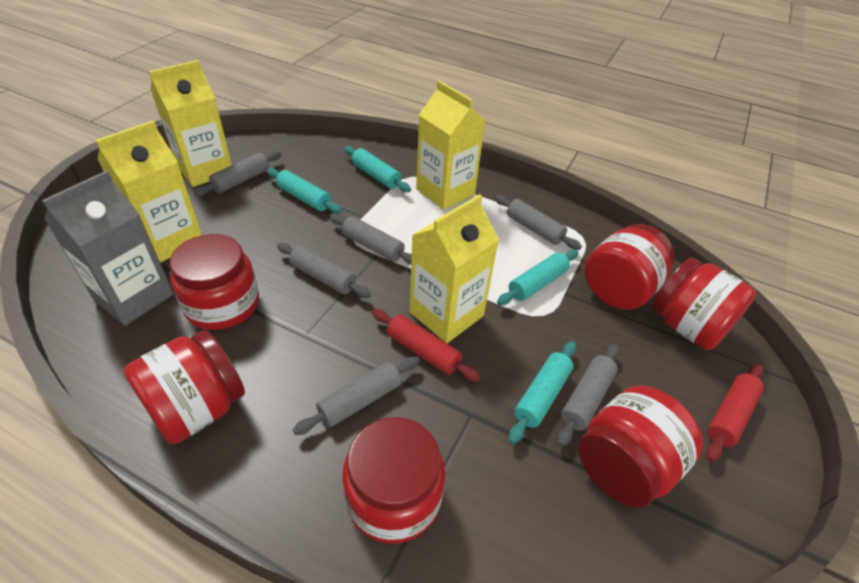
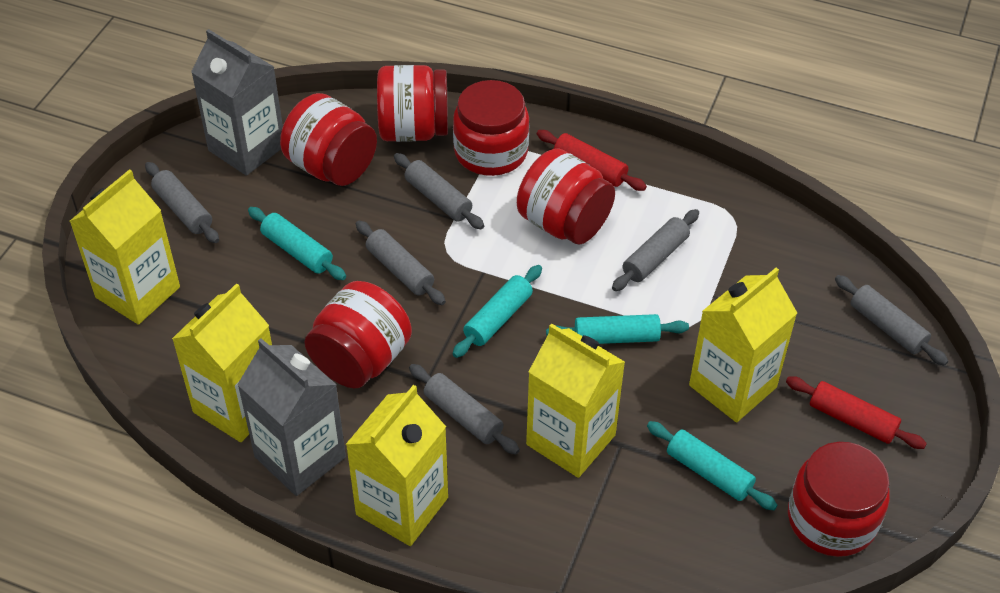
grey carton: [42,170,174,326] = 1 -> [191,29,283,176] [237,338,346,496] = 2
yellow carton: [95,120,202,263] [149,60,232,187] [410,194,499,343] [416,81,486,210] = 4 -> [70,169,180,325] [172,283,272,442] [346,385,448,546] [526,323,625,478] [689,268,797,422] = 5

